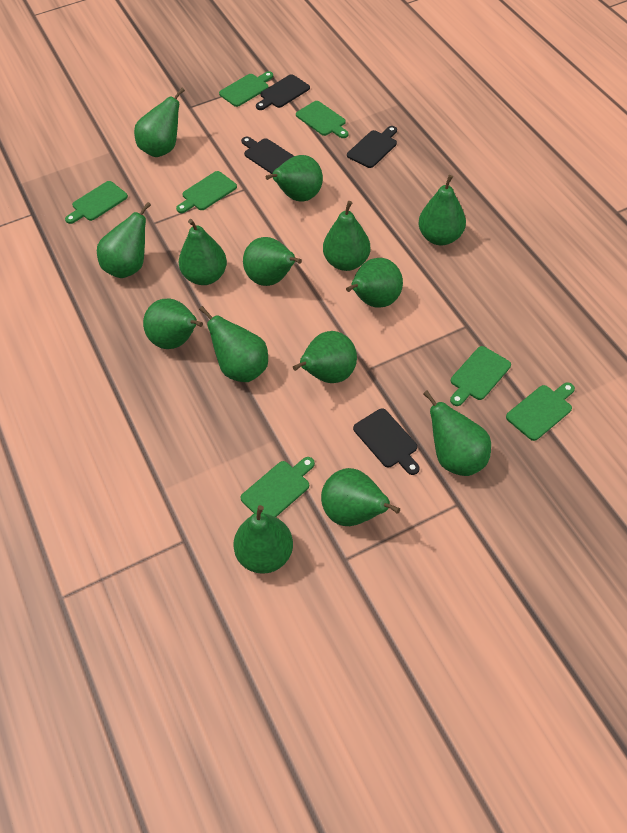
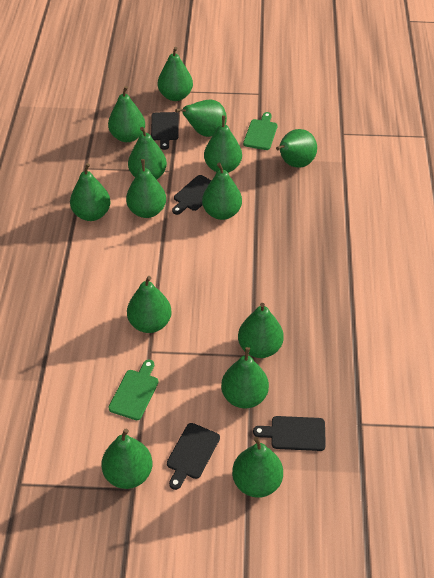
green cutting board: [65,181,128,224] [176,171,237,213] [219,71,273,107] [240,457,315,517] [296,101,349,138] [450,346,511,406] [506,382,575,441] = 7 -> [108,360,158,420] [243,112,278,150] = 2

